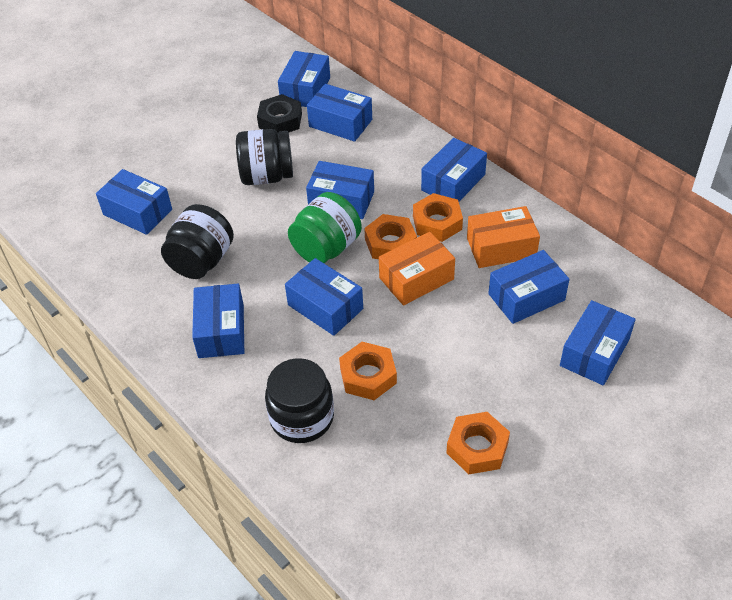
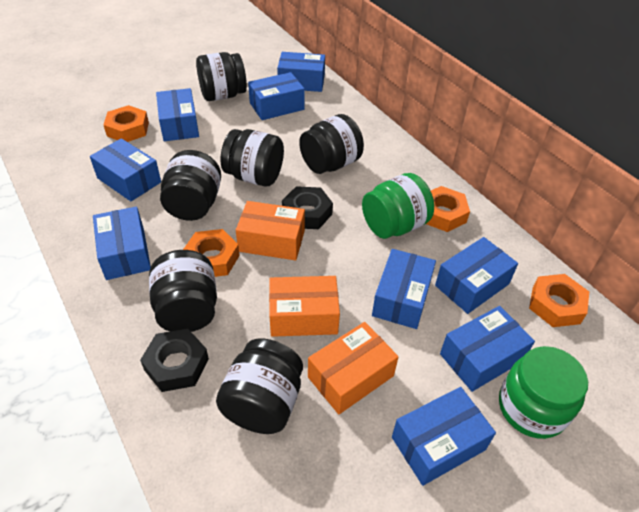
black jar: [161,204,234,279] [236,129,293,185] [265,358,334,443] = 3 -> [149,250,217,332] [160,150,221,221] [196,52,247,101] [216,338,303,434] [220,129,284,186] [299,114,364,174] = 6
black nut: [257,94,302,133] = 1 -> [140,329,209,392] [282,186,333,229] = 2
green jar: [288,192,362,264] = 1 -> [362,173,434,239] [499,346,588,439] = 2
orange box: [379,232,455,306] [467,206,540,268] = 2 -> [236,201,305,261] [269,276,340,337] [308,322,398,414] = 3

